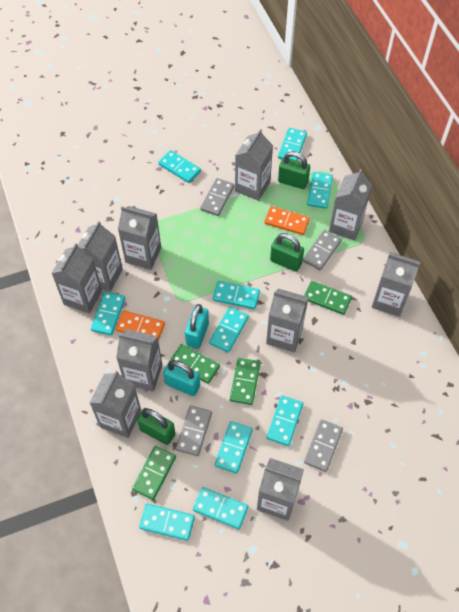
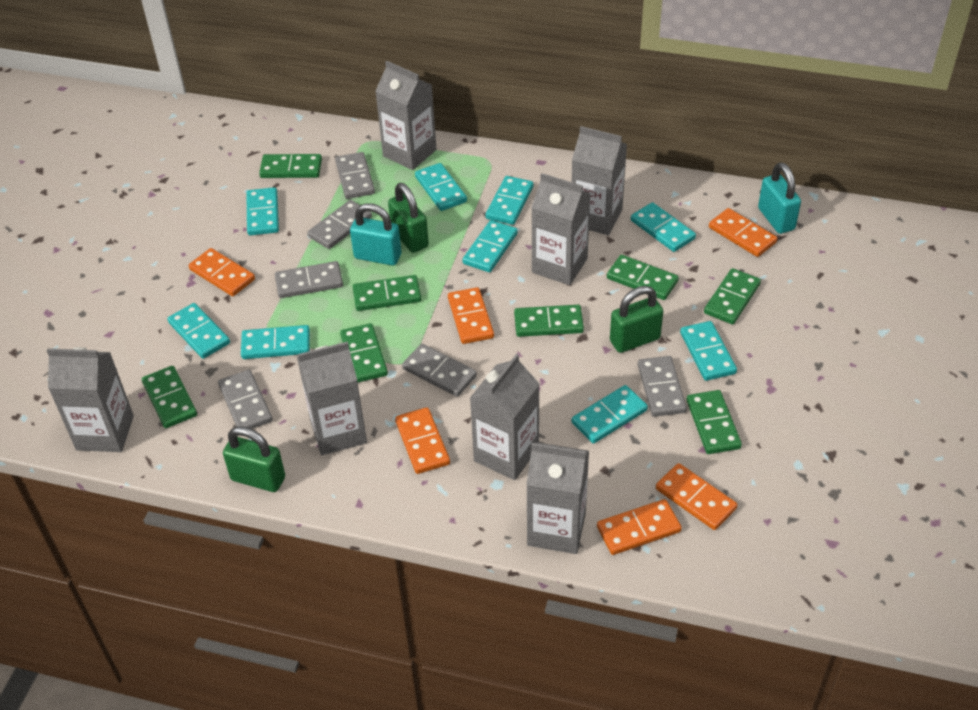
green domino: [132,446,176,500] [170,344,220,384] [230,358,260,405] [304,281,352,315] = 4 -> [142,366,197,428] [259,154,322,178] [340,323,388,382] [352,275,421,311] [514,305,584,337] [607,255,679,300] [687,390,742,454] [704,268,761,324] = 8
grey carton: [51,243,102,314] [78,221,123,292] [90,371,141,438] [116,329,163,392] [118,206,161,270] [235,129,273,201] [257,458,304,521] [266,288,308,352] [329,169,372,240] [372,252,420,317] = 10 -> [46,347,134,452] [297,341,367,455] [375,61,437,170] [470,354,540,480] [526,442,589,554] [531,173,591,285] [572,126,627,235] = 7
grey domino: [176,405,212,456] [200,178,234,216] [303,230,342,271] [304,419,343,472] = 4 -> [218,370,273,429] [275,261,343,298] [307,200,372,249] [335,152,375,199] [402,344,477,397] [638,356,687,417] = 6
orange domino: [116,310,165,341] [264,206,310,235] = 2 -> [189,248,255,296] [395,407,450,474] [448,287,494,344] [597,499,682,555] [656,463,738,530] [709,208,777,257] = 6
turquoise domino: [91,292,125,335] [139,504,195,541] [158,150,201,183] [193,487,248,529] [209,307,249,352] [213,281,260,309] [215,421,253,474] [267,396,303,446] [278,128,307,161] [307,172,333,209] = 10 -> [167,303,230,359] [241,325,310,359] [246,187,279,236] [415,163,467,211] [462,220,518,272] [486,176,533,225] [571,385,648,444] [631,202,696,252] [680,321,737,381] = 9

